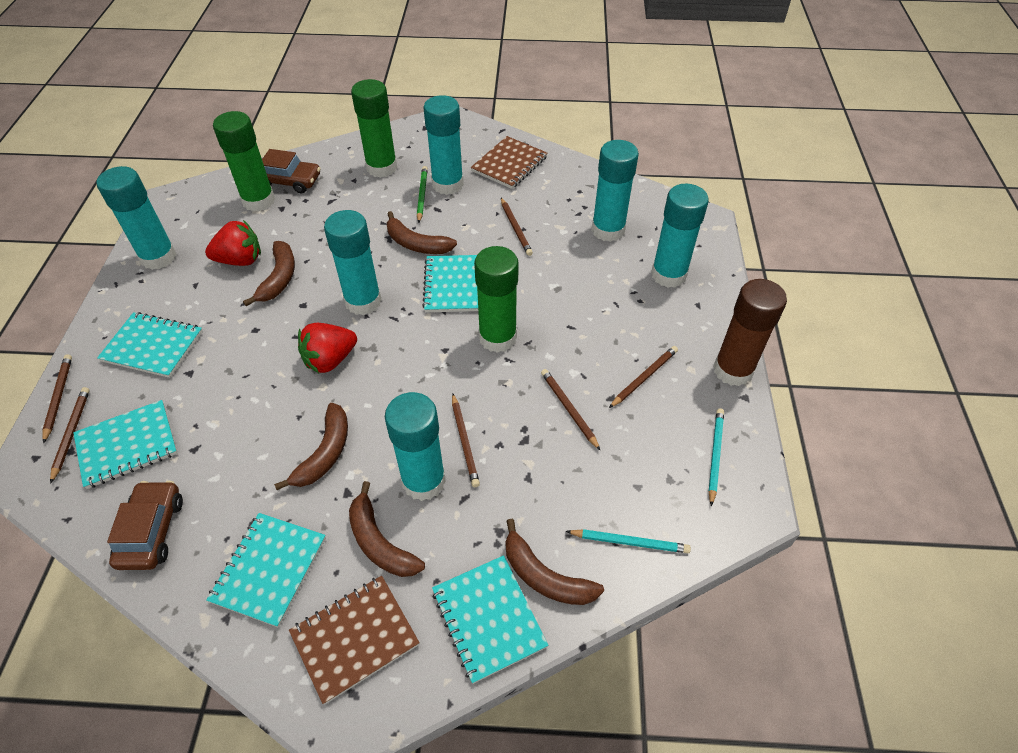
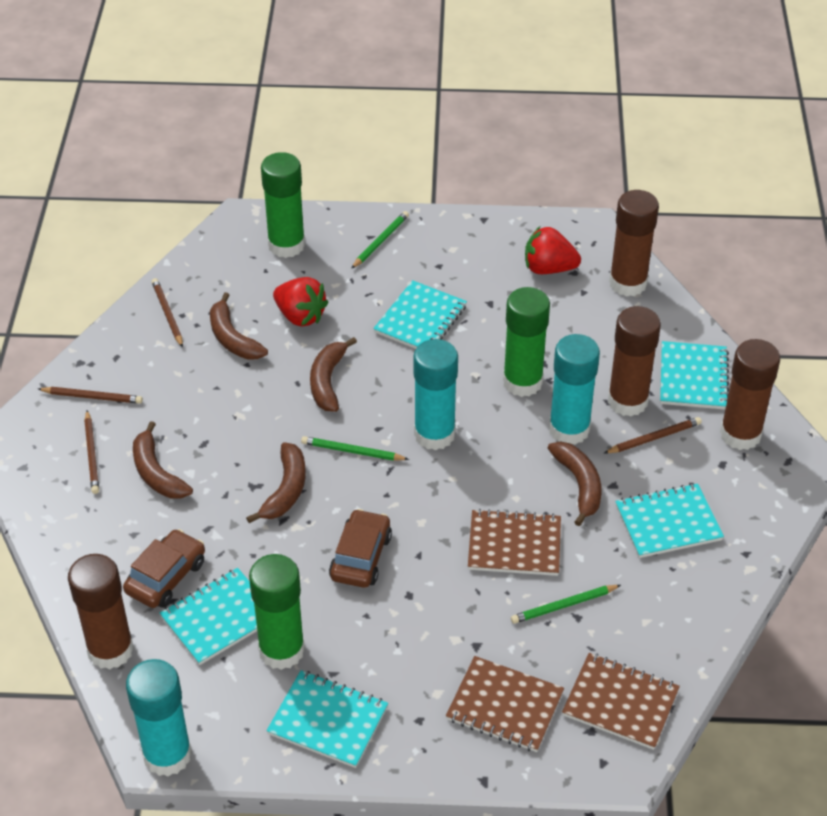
brown glue stick: [713,279,787,386] = 1 -> [68,554,134,670] [608,306,661,417] [609,190,659,296] [720,339,780,450] = 4
brown notebook: [289,576,420,705] [471,136,547,189] = 2 -> [446,656,564,752] [468,509,561,576] [562,653,680,750] = 3
brown pencil: [43,354,72,444] [50,387,90,484] [452,394,480,487] [501,198,533,256] [541,369,601,451] [609,346,678,408] = 6 -> [38,387,143,404] [84,410,99,494] [152,278,183,348] [604,417,702,453] = 4
green pencil: [417,166,428,223] = 1 -> [301,436,409,461] [351,211,409,269] [511,585,621,624] = 3
turquoise glue stick: [97,166,177,270] [324,210,382,315] [385,392,446,501] [424,95,464,195] [592,140,639,242] [651,184,709,288] = 6 -> [126,659,192,776] [413,339,458,450] [549,334,600,445] = 3
turquoise pencil: [566,529,691,553] [708,409,724,506] = 2 -> none = 0

